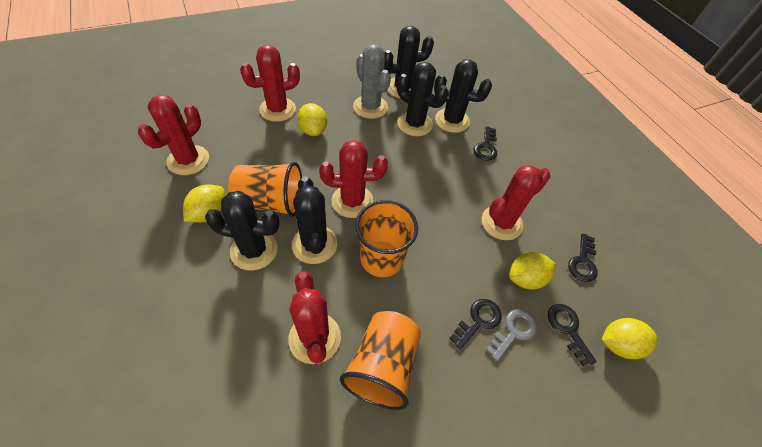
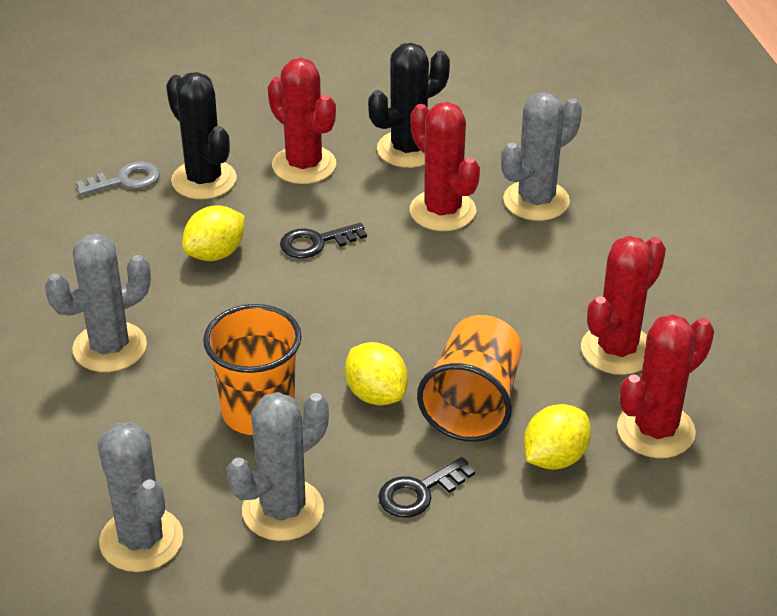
black cactus: [205,191,280,271] [292,176,337,264] [384,26,434,98] [397,62,448,136] [434,59,492,133] = 5 -> [166,72,237,199] [368,43,450,168] = 2
black key: [450,299,502,350] [473,126,497,161] [548,304,597,366] [568,233,598,282] = 4 -> [280,223,367,259] [378,457,475,518] = 2
grey cactus: [353,44,391,119] = 1 -> [45,234,151,372] [98,422,183,572] [227,392,329,541] [501,92,582,221] = 4
orange cup: [228,162,302,217] [340,311,421,410] [355,200,418,277] = 3 -> [203,304,302,435] [417,315,522,442] = 2
red cactus: [138,95,209,175] [240,45,300,122] [288,271,341,364] [319,140,388,218] [482,165,550,240] = 5 -> [268,58,336,184] [410,102,480,231] [581,236,666,375] [617,314,714,458] = 4
yellow lemon: [183,184,225,223] [297,103,327,136] [509,252,556,289] [602,318,658,359] = 4 -> [182,205,245,261] [345,342,408,405] [524,404,591,470] = 3

